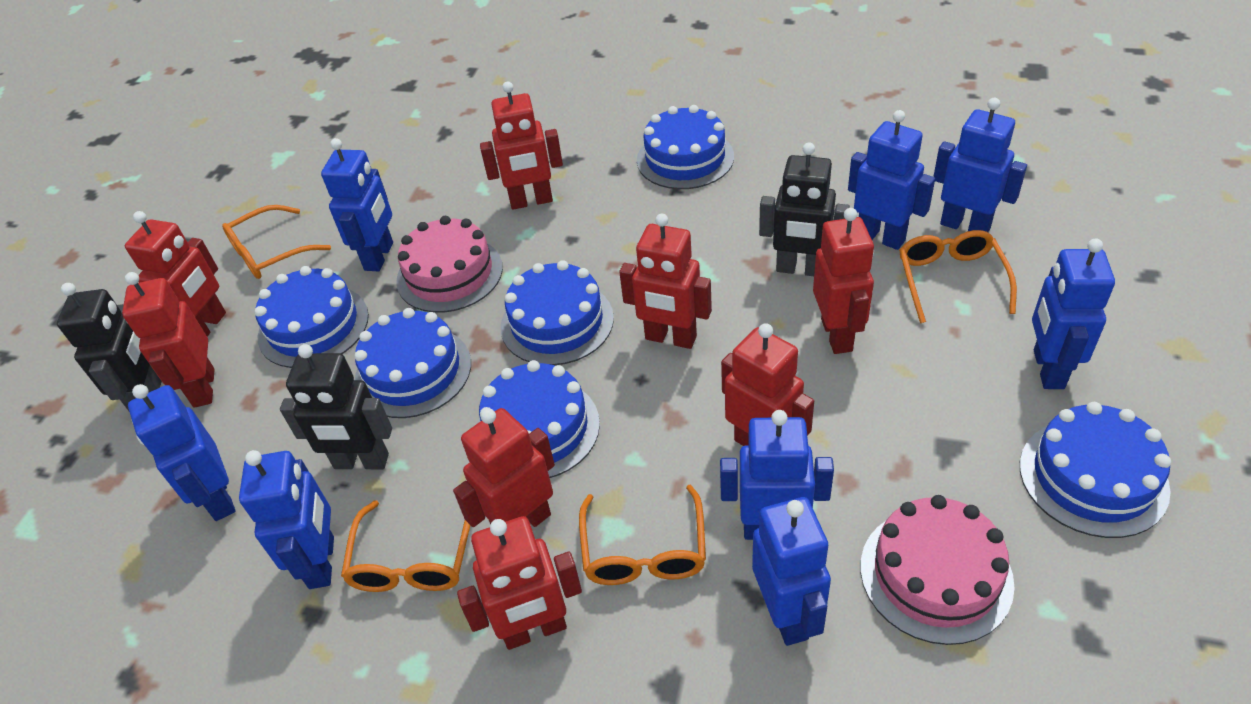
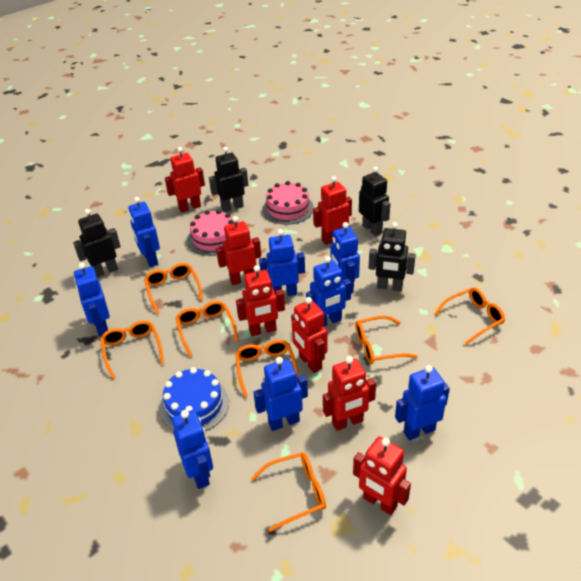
black robot: [57,283,162,411] [280,344,392,469] [759,142,850,276] = 3 -> [73,209,121,277] [209,147,248,212] [359,167,390,236] [369,222,416,291] = 4
blue cake: [255,266,369,368] [354,308,471,418] [477,360,600,478] [501,260,614,365] [637,105,734,189] [1020,402,1171,538] = 6 -> [160,367,229,431] = 1
orange glasses: [222,205,331,279] [341,500,470,592] [579,484,706,585] [899,230,1017,323] = 4 -> [100,321,164,379] [144,263,203,314] [175,301,238,357] [235,340,298,397] [251,452,326,532] [355,315,418,364] [434,288,505,345] = 7
red robot: [122,272,215,408] [125,211,226,337] [453,408,555,527] [457,516,582,650] [480,81,563,210] [619,213,712,349] [721,323,814,446] [813,208,874,354] = 8 -> [165,147,205,213] [216,216,261,285] [236,265,285,336] [291,297,328,373] [313,176,352,245] [323,356,376,431] [353,436,411,515] = 7

